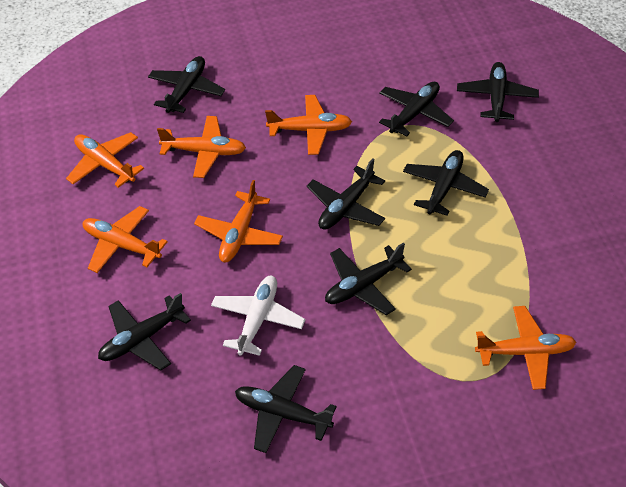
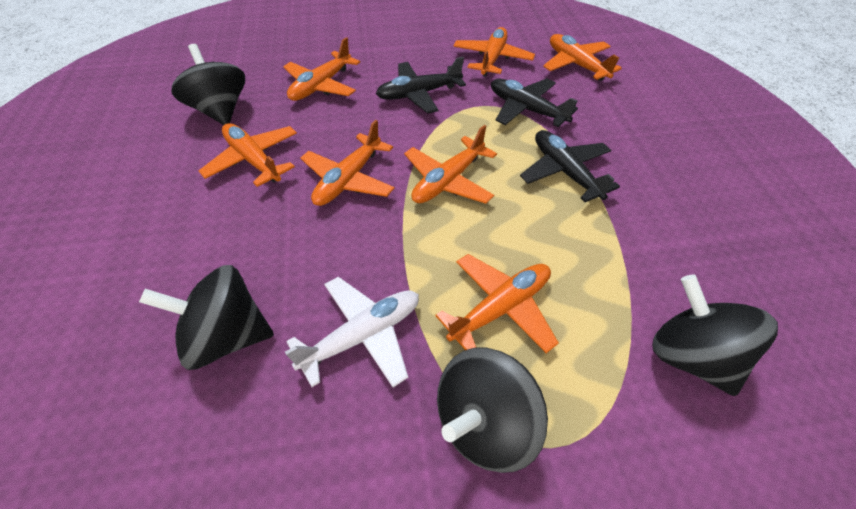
black plane: [98,293,191,370] [148,56,225,113] [235,365,337,453] [307,158,385,230] [325,242,412,315] [379,82,454,137] [403,150,489,216] [457,62,539,122] = 8 -> [376,57,466,114] [491,78,578,127] [520,130,620,202] = 3
black spinning top: none = 0 -> [139,265,274,370] [171,44,245,125] [437,348,548,473] [652,275,778,396] = 4
orange plane: [66,132,144,188] [83,206,168,273] [157,116,246,178] [194,180,283,262] [265,95,352,155] [475,306,576,390] = 6 -> [199,123,297,187] [283,37,360,101] [301,120,394,206] [404,125,497,204] [435,254,559,353] [453,27,535,77] [543,34,622,81] = 7

